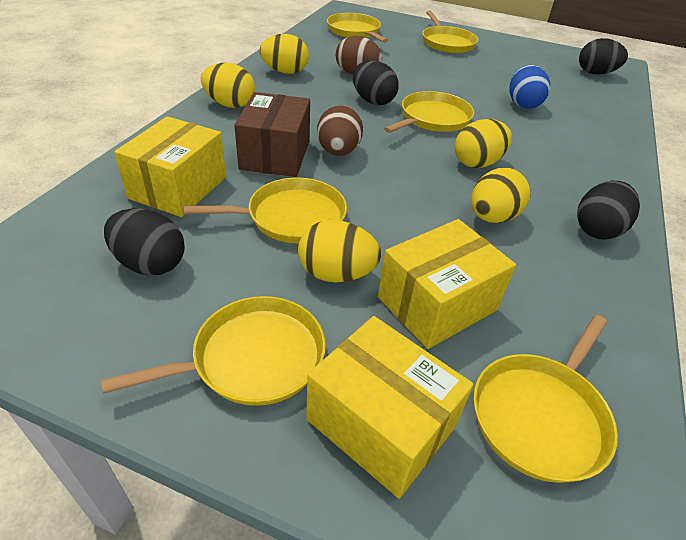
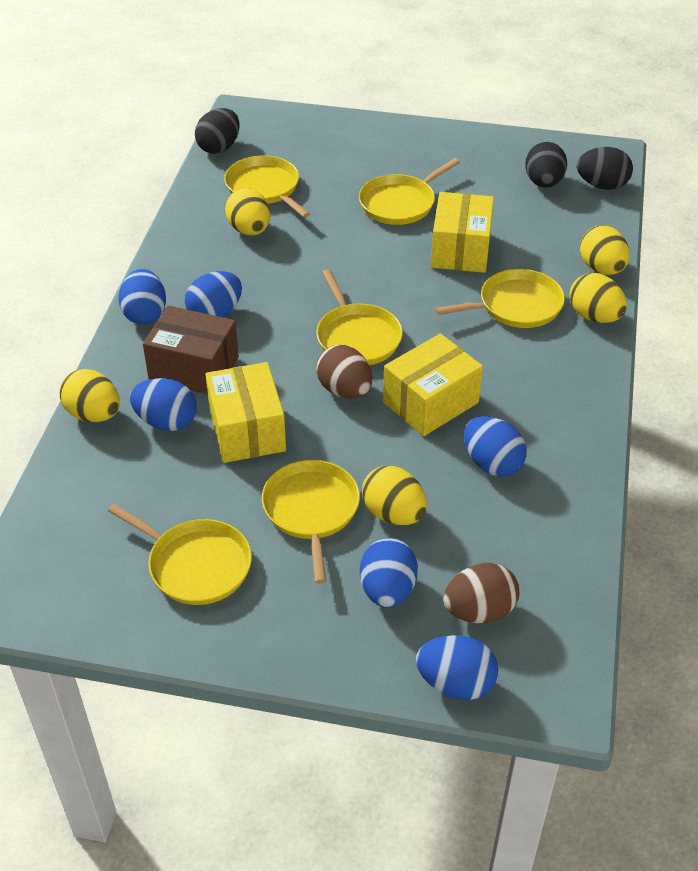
black egg: [104,208,185,275] [353,61,399,105] [577,181,640,240] [579,38,628,74] = 4 -> [195,108,240,154] [525,142,567,187] [577,147,633,190] = 3
blue egg: [509,65,550,109] = 1 -> [119,269,166,325] [130,378,197,431] [185,271,242,318] [360,538,418,608] [416,635,498,700] [464,416,527,477] = 6

